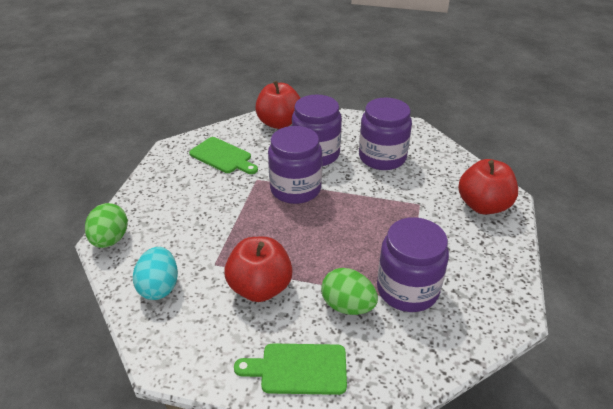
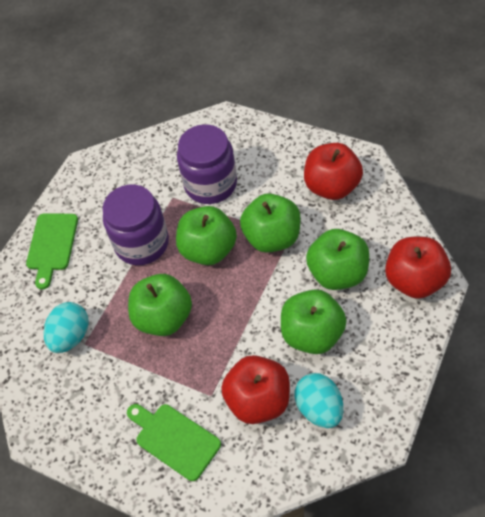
green apple: none = 0 -> [128,274,192,336] [176,206,237,265] [240,194,301,253] [281,289,347,354] [306,229,369,290] = 5
green egg: [85,203,128,248] [321,268,378,315] = 2 -> none = 0
purple jar: [268,126,322,204] [292,95,342,166] [359,98,412,170] [377,217,449,312] = 4 -> [102,185,169,265] [177,124,237,204] = 2
turquoise egg: [133,247,178,300] = 1 -> [44,302,89,353] [294,373,343,428] = 2

